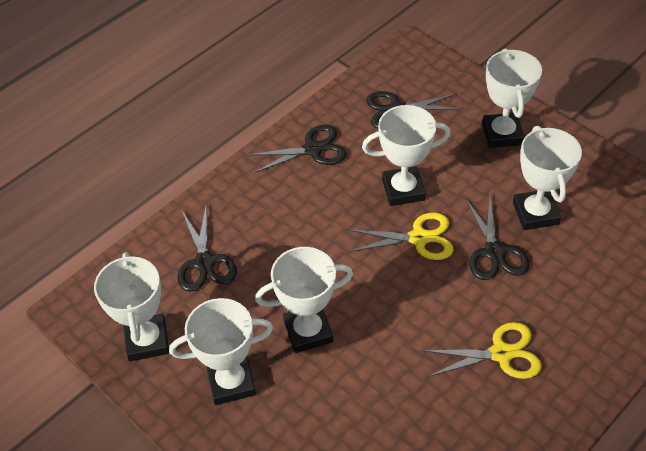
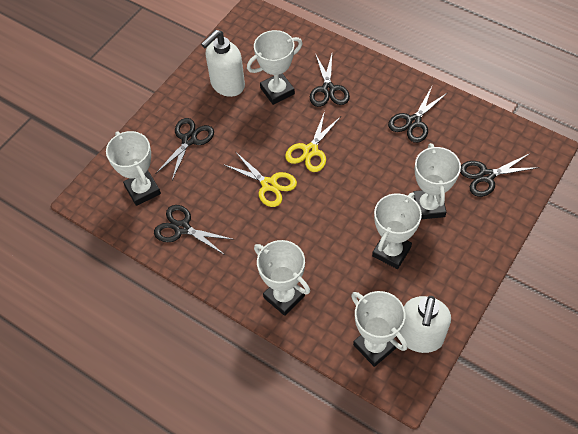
black scissors: [178,207,237,292] [247,125,346,173] [366,91,462,129] [465,197,529,280] = 4 -> [154,205,234,255] [155,118,214,180] [310,53,350,107] [388,87,447,143] [460,154,539,197] = 5
white soap dispenser: none = 0 -> [201,30,245,97] [400,296,451,353] = 2

